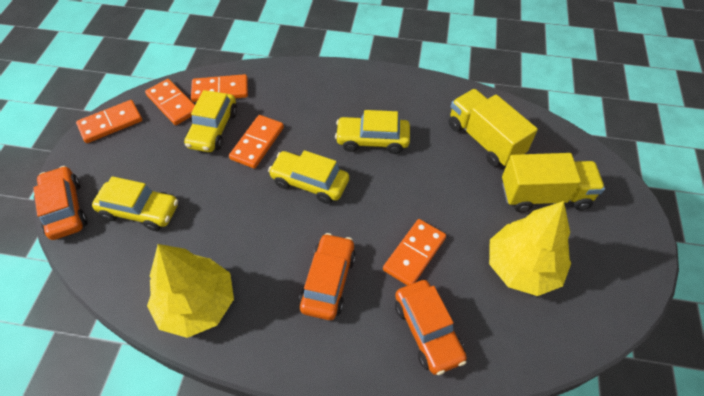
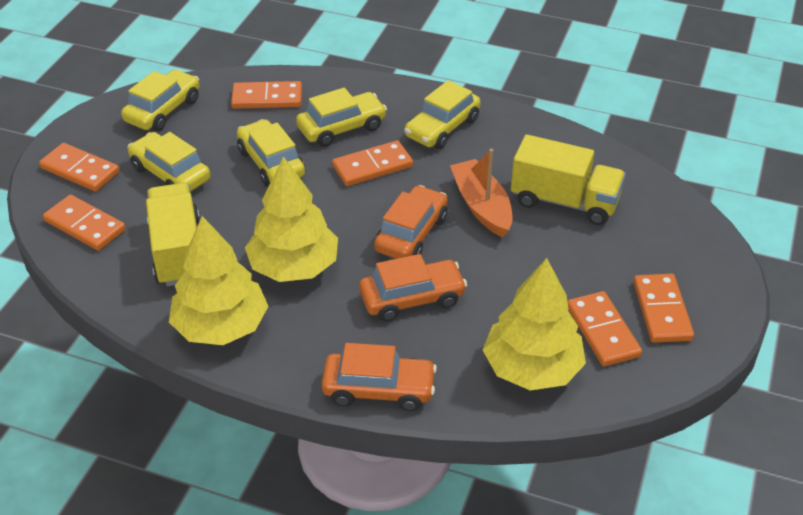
orange boat: none = 0 -> [450,149,513,237] = 1
orange domino: [76,100,142,143] [145,79,195,125] [191,74,248,102] [229,115,284,169] [383,219,446,286] = 5 -> [39,143,120,192] [43,195,126,251] [231,81,302,109] [332,140,413,186] [568,291,642,366] [633,274,694,343] = 6
yellow car: [92,176,178,231] [184,90,237,152] [268,150,349,204] [335,110,410,154] = 4 -> [121,69,199,131] [127,132,211,192] [237,119,305,187] [296,88,387,147] [404,80,481,149] = 5
yellow tree: [147,244,234,338] [489,201,571,296] = 2 -> [169,216,269,345] [245,156,338,282] [483,258,586,390] = 3

